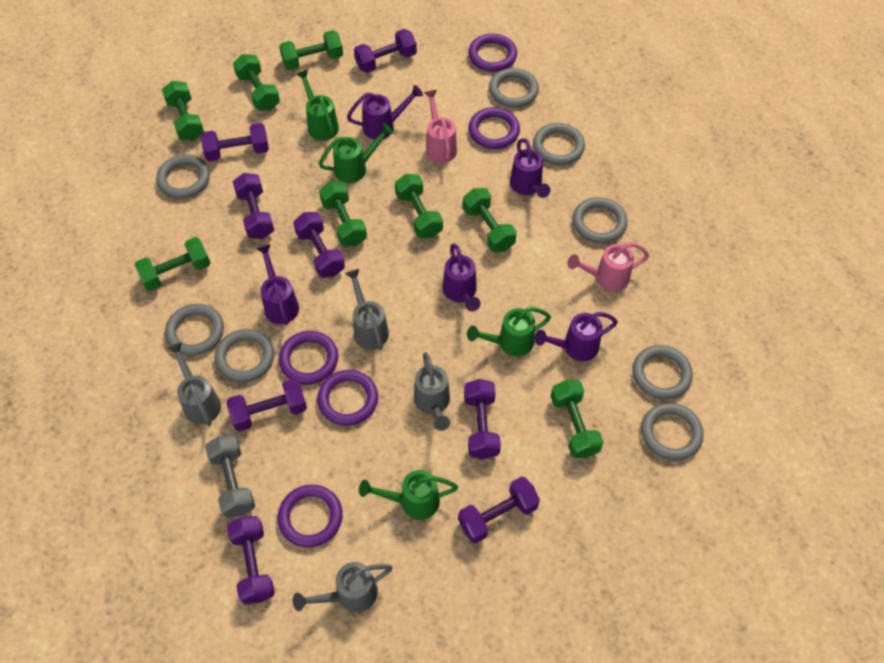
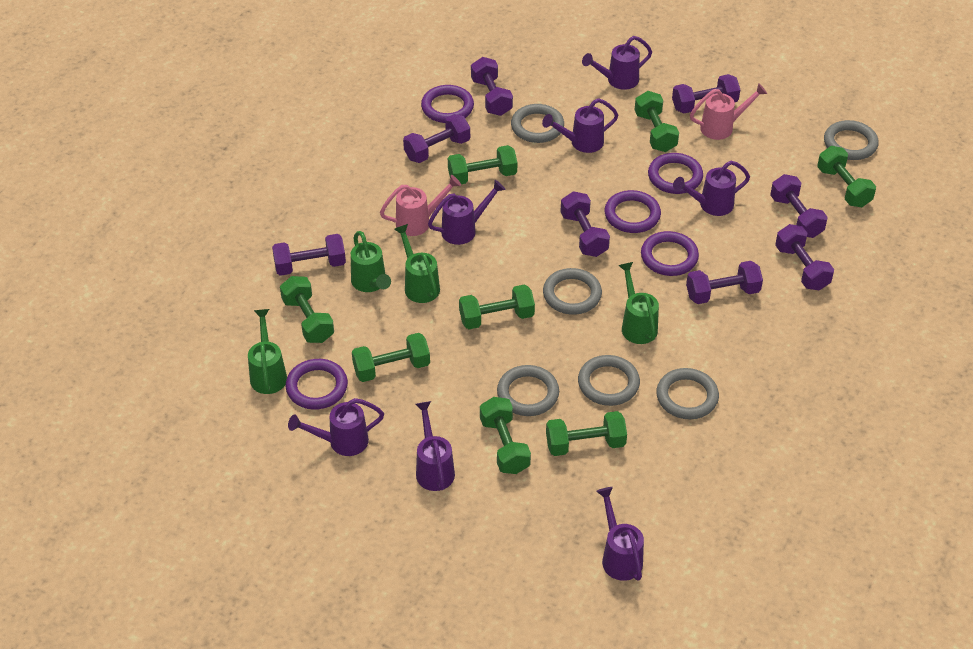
grey dumbbell: [205,435,255,518] = 1 -> none = 0
grey ring: [156,155,210,199] [165,304,224,356] [215,329,274,382] [489,68,539,108] [533,123,585,165] [573,197,627,244] [632,345,693,400] [641,403,704,461] = 8 -> [497,365,559,416] [511,104,564,143] [543,268,602,315] [578,355,640,406] [656,368,719,419] [824,120,879,160] = 6
grey watering can: [167,342,221,426] [293,562,393,612] [345,269,389,350] [414,352,450,431] = 4 -> none = 0
purple watering can: [256,244,299,325] [347,85,423,140] [443,244,480,311] [510,138,550,198] [534,312,618,361] = 5 -> [288,398,384,456] [415,401,455,491] [428,180,506,245] [542,98,618,153] [582,36,652,90] [596,487,644,581] [673,161,750,216] = 7

